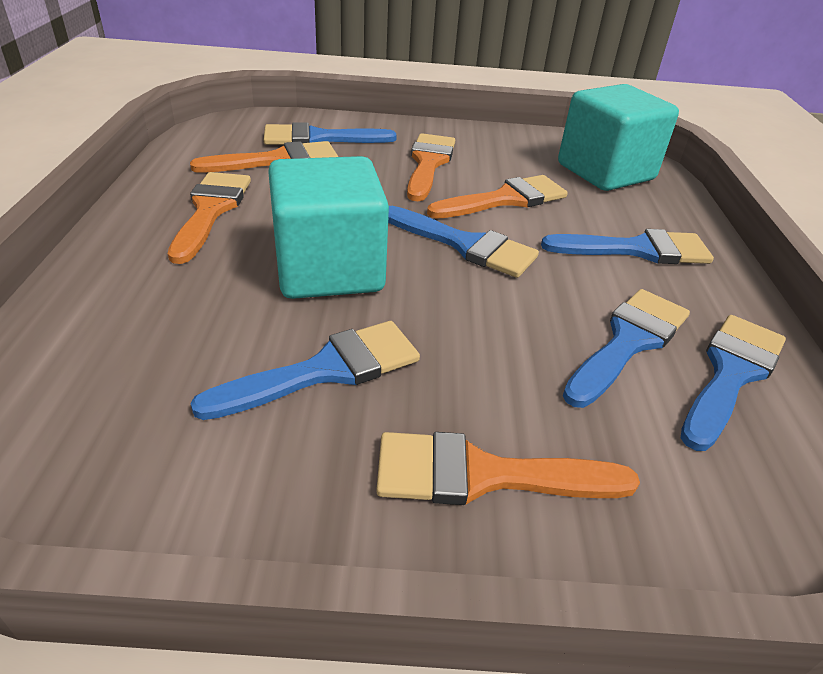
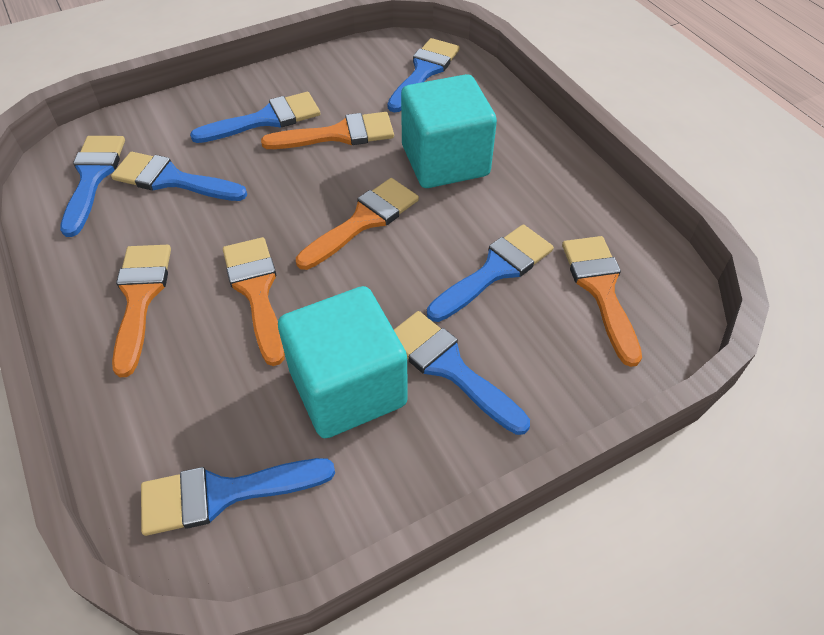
blue brush: [190,321,420,420] [264,122,397,145] [388,206,539,278] [541,229,714,264] [563,289,690,408] [681,315,786,451] = 6 -> [60,136,125,237] [111,152,247,201] [141,458,335,536] [190,92,320,143] [388,38,460,112] [394,311,530,435] [427,224,554,322] = 7

